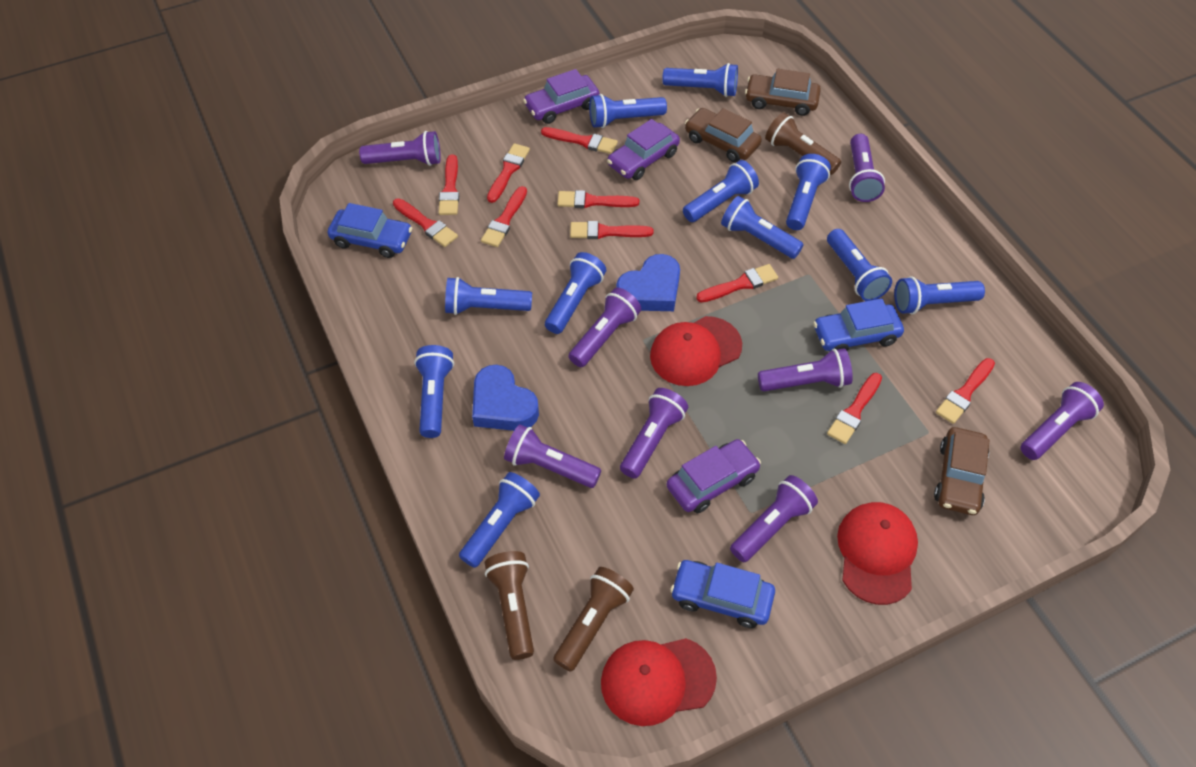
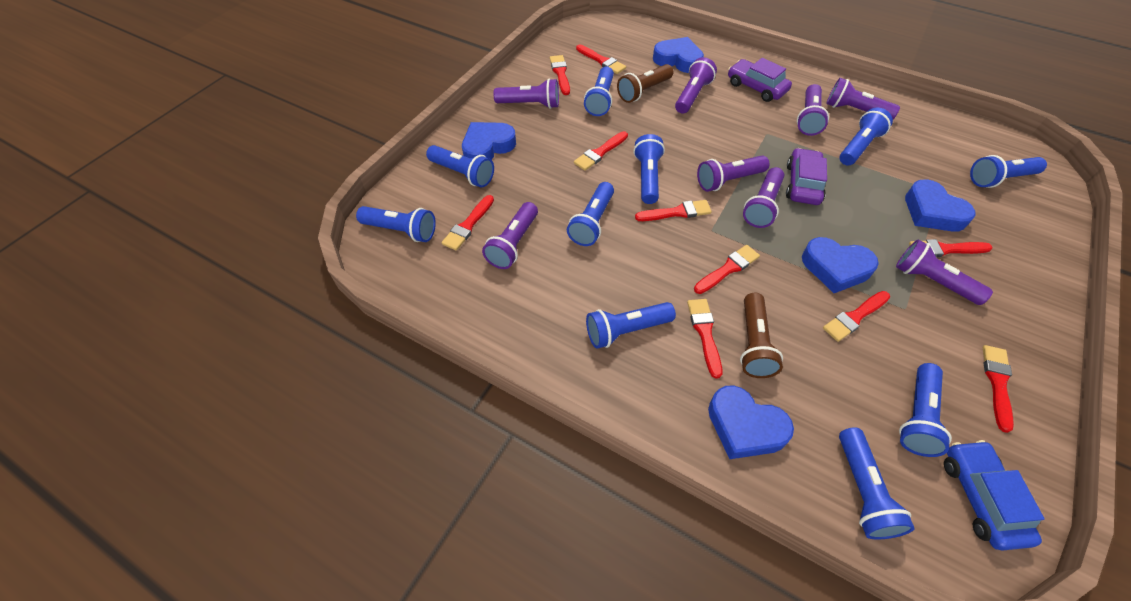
blue car: [328,203,412,258] [670,560,775,628] [813,298,904,351] = 3 -> [944,440,1045,550] = 1
blue flashlight: [414,345,454,438] [445,277,532,315] [459,472,540,568] [545,252,606,334] [589,94,667,128] [662,63,738,97] [683,160,759,222] [721,196,804,259] [786,154,831,230] [827,229,892,301] [894,276,985,314] = 11 -> [356,206,436,242] [426,145,494,188] [567,182,614,246] [584,67,614,116] [586,302,676,349] [633,134,665,204] [839,427,915,539] [840,108,893,165] [899,363,952,457] [970,155,1047,188] = 10
blue heart: [472,365,539,431] [616,254,680,311] = 2 -> [462,122,516,160] [653,37,704,73] [708,385,794,459] [802,237,879,293] [905,179,976,232] = 5
brown car: [685,108,762,162] [745,69,821,116] [934,427,989,515] = 3 -> none = 0
brown flashlight: [485,551,534,660] [553,567,634,672] [765,113,841,175] = 3 -> [617,64,673,103] [740,293,783,378] = 2
purple car: [523,69,600,124] [607,119,680,180] [666,439,761,513] = 3 -> [728,58,792,102] [786,148,827,205] = 2
red cap: [601,638,717,726] [650,316,742,386] [837,502,918,605] = 3 -> none = 0

